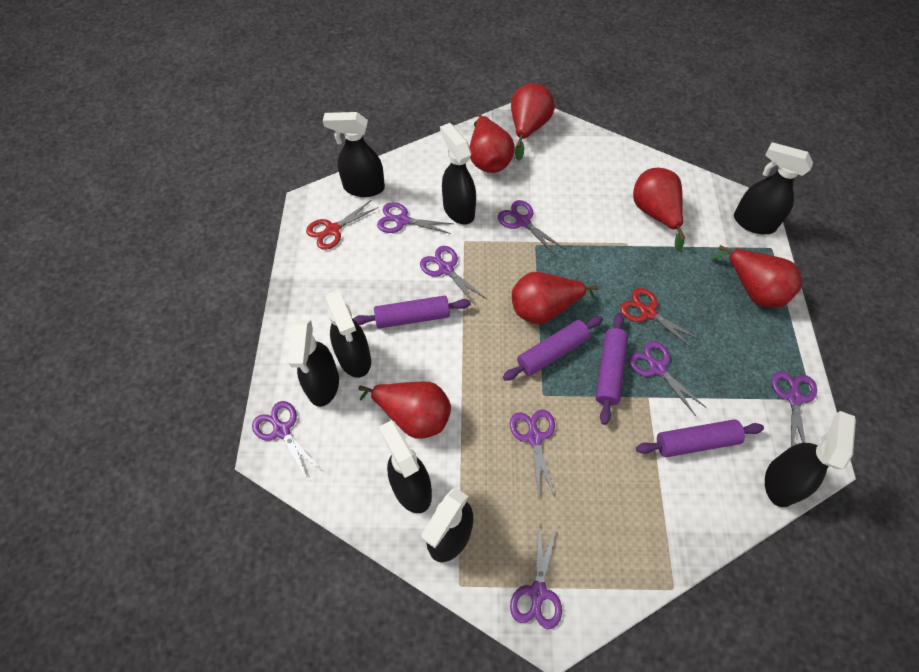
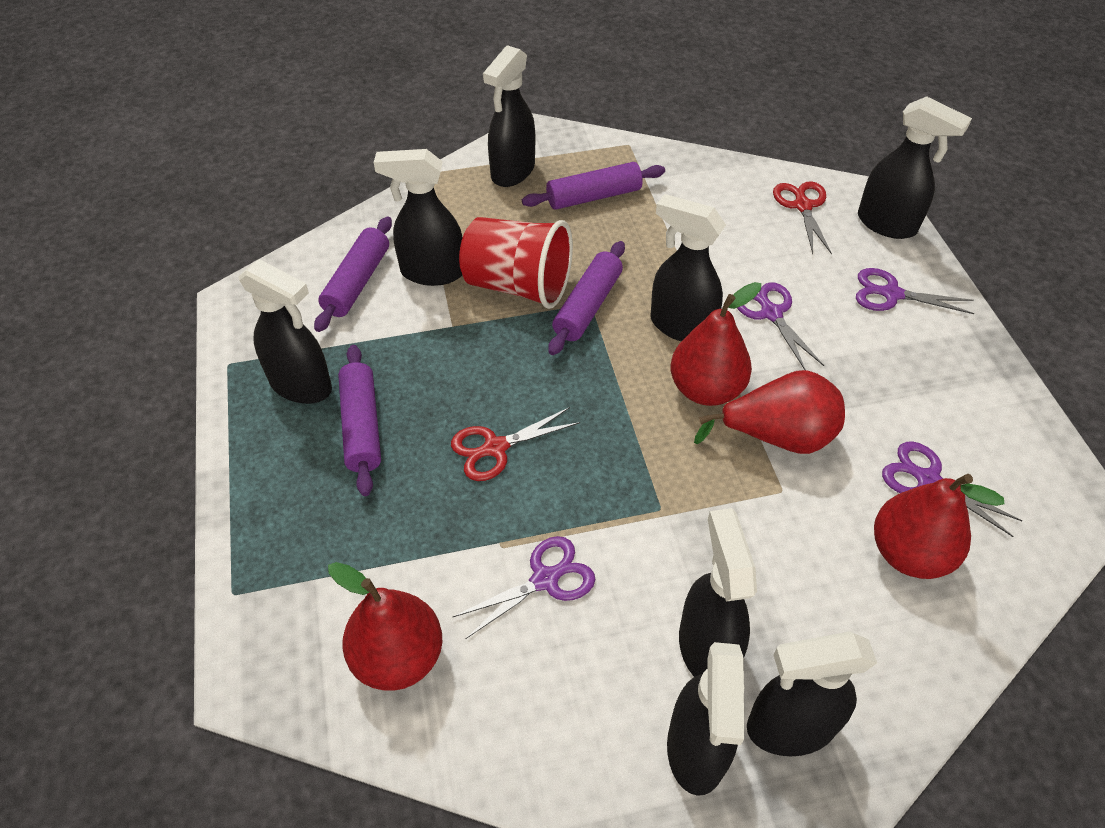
purple scissors: [252,401,322,480] [377,202,454,234] [420,246,487,306] [498,200,565,256] [510,410,555,499] [510,521,562,629] [629,341,705,416] [772,371,817,447] = 8 -> [453,536,595,639] [737,282,824,370] [856,268,974,314] [882,441,1023,537] = 4
red cup: none = 0 -> [459,217,573,309] = 1
red pear: [358,381,451,439] [470,112,515,173] [511,83,555,161] [512,272,598,324] [633,168,685,251] [710,245,802,308] = 6 -> [328,562,442,691] [670,282,761,406] [694,370,845,454] [874,474,1004,579] = 4

